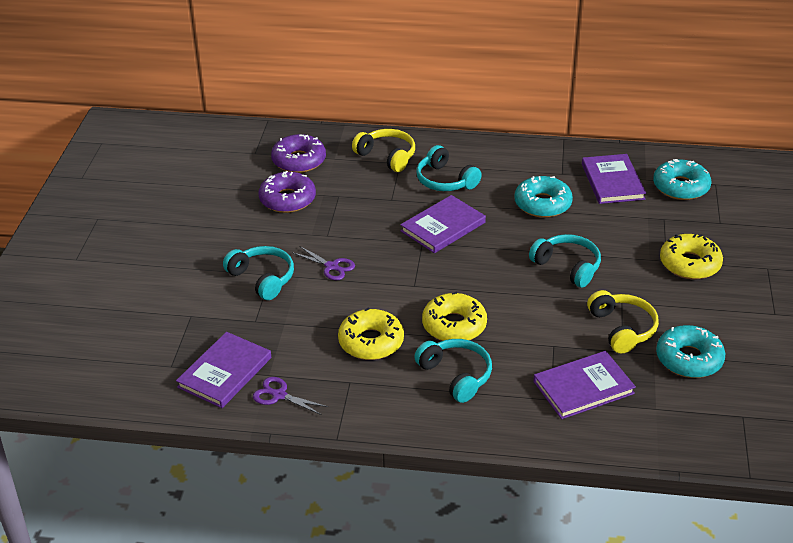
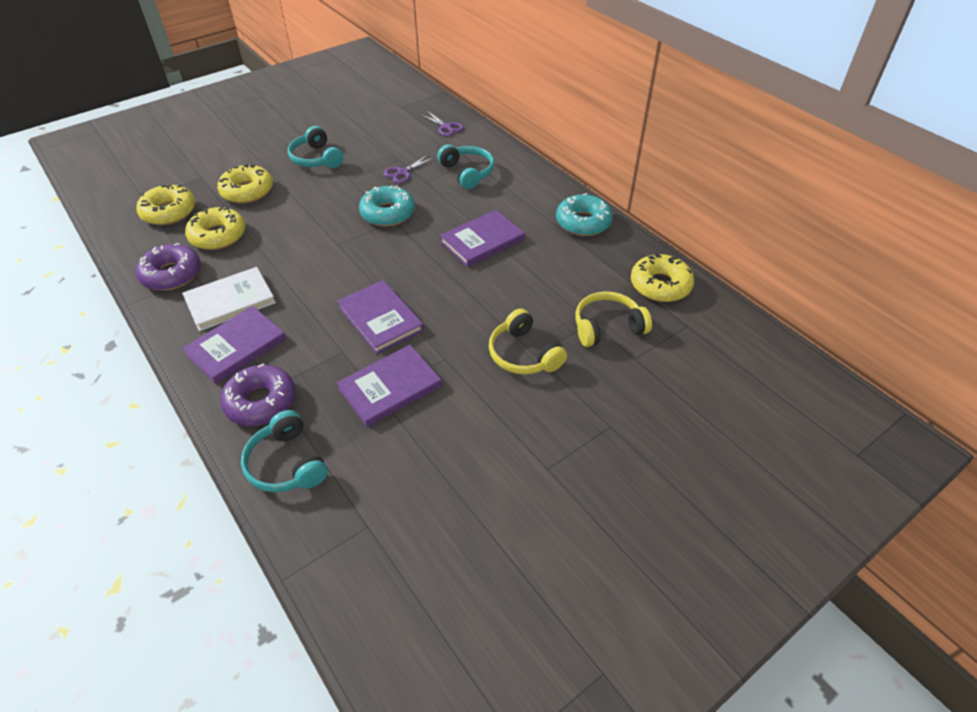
turquoise donut: [515,176,573,218] [653,159,711,200] [656,325,725,378] = 3 -> [359,185,415,227] [556,193,613,236] = 2
turquoise headphones: [223,246,294,300] [414,339,492,403] [416,145,482,191] [529,234,601,288] = 4 -> [241,410,328,492] [288,126,343,168] [437,144,495,189] = 3
white book: none = 0 -> [182,267,276,331] = 1
yellow donut: [338,308,404,360] [422,292,487,341] [660,234,723,279] = 3 -> [136,184,196,225] [185,207,246,250] [217,164,273,203] [631,254,694,302] = 4

